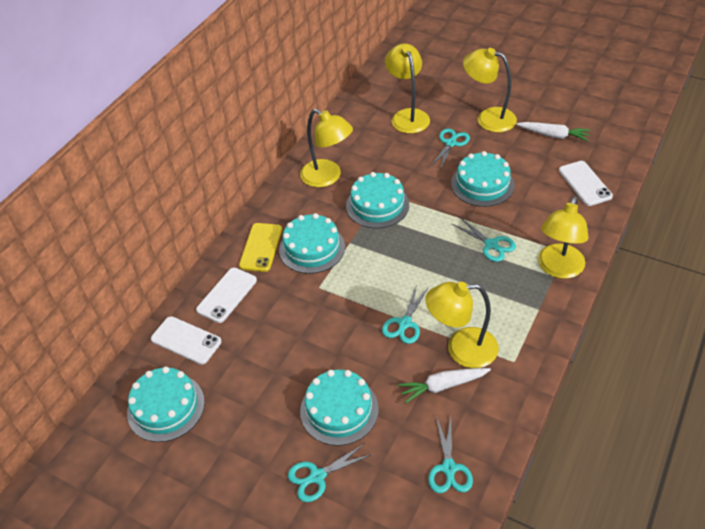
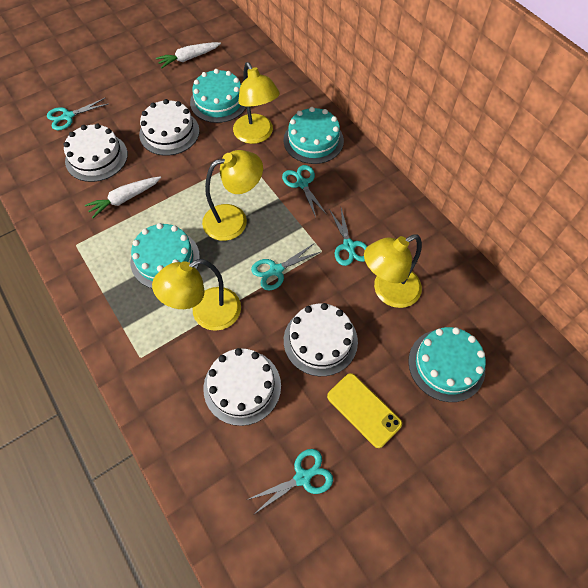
turquoise cake: [127,367,205,442] [279,213,345,274] [300,370,379,446] [346,172,409,228] [451,151,514,207] = 5 -> [131,223,200,288] [190,69,246,123] [283,107,344,164] [408,327,486,402] = 4
white cake: none = 0 -> [64,124,128,182] [139,99,200,156] [203,348,281,426] [284,303,358,376] = 4
white phone: [151,316,222,365] [196,268,257,323] [559,161,613,206] = 3 -> none = 0
yellow lamp: [300,109,353,188] [385,43,430,134] [425,282,499,368] [463,48,517,132] [538,196,588,279] = 5 -> [152,259,241,331] [202,150,263,241] [233,62,280,144] [364,234,422,308] = 4

